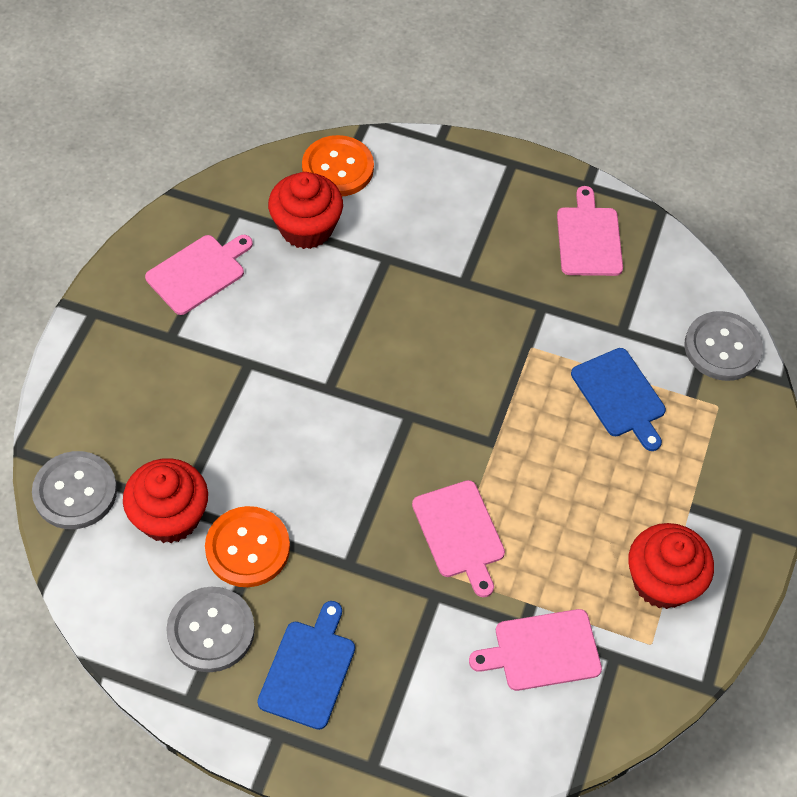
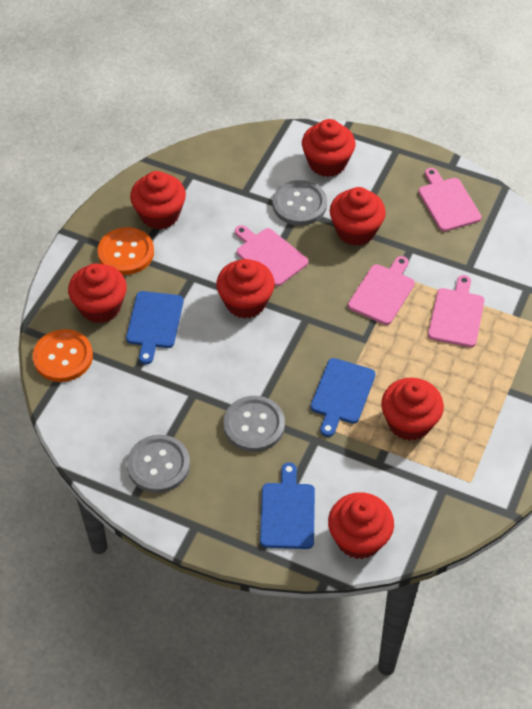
blue cutting board: [257,601,355,730] [571,348,666,451] = 2 -> [126,291,183,364] [260,462,315,549] [310,358,376,437] = 3
red cupcake: [123,458,208,543] [268,172,343,249] [628,523,714,609] = 3 -> [68,263,127,323] [130,171,186,230] [216,259,275,319] [302,119,355,177] [328,492,394,559] [330,187,386,246] [381,378,444,441] = 7

